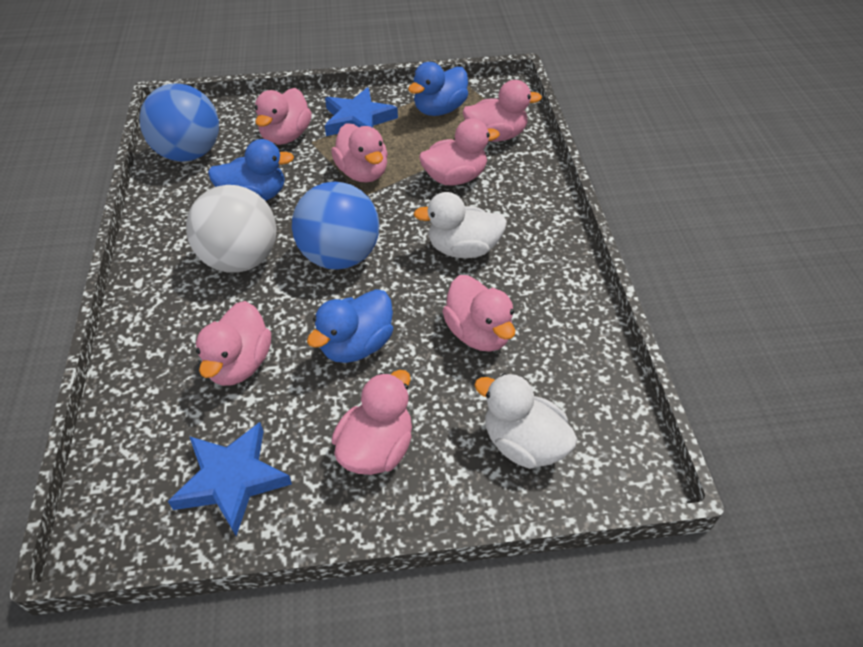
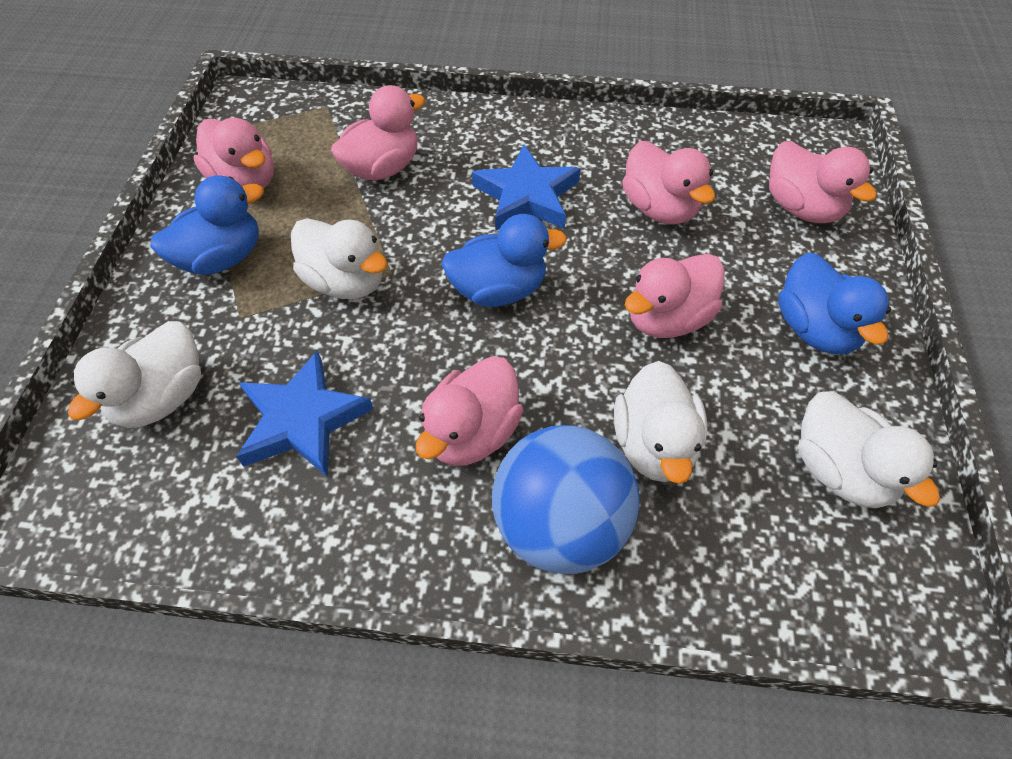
blue ball: [139,83,219,162] [292,182,379,270] = 2 -> [492,425,640,574] = 1
pink duck: [196,301,271,386] [255,88,312,145] [331,123,388,183] [332,370,412,475] [419,118,500,185] [442,275,515,352] [463,80,542,142] = 7 -> [194,118,274,188] [331,85,425,181] [416,356,523,466] [622,141,715,225] [625,254,725,338] [769,141,877,223] = 6
white ball: [186,185,277,272] = 1 -> none = 0
white duck: [413,192,507,258] [474,373,578,469] = 2 -> [68,321,201,428] [291,218,388,299] [614,361,708,484] [798,391,940,508] = 4

